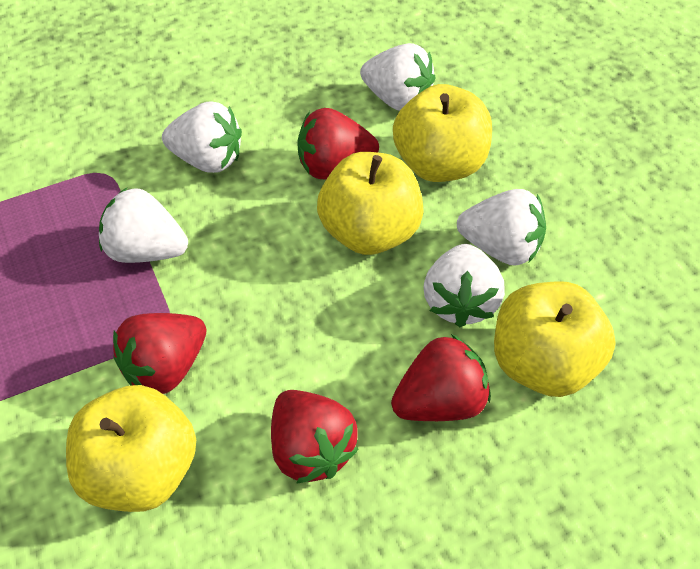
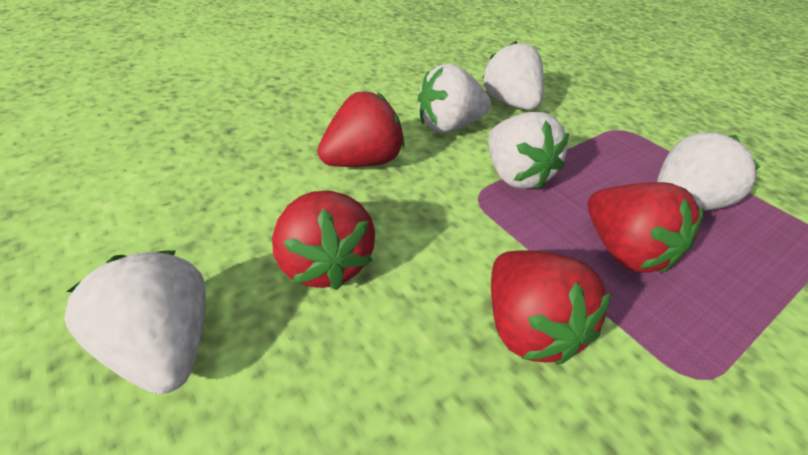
yellow apple: [66,385,196,512] [317,152,424,255] [393,84,492,182] [494,281,616,397] = 4 -> none = 0

